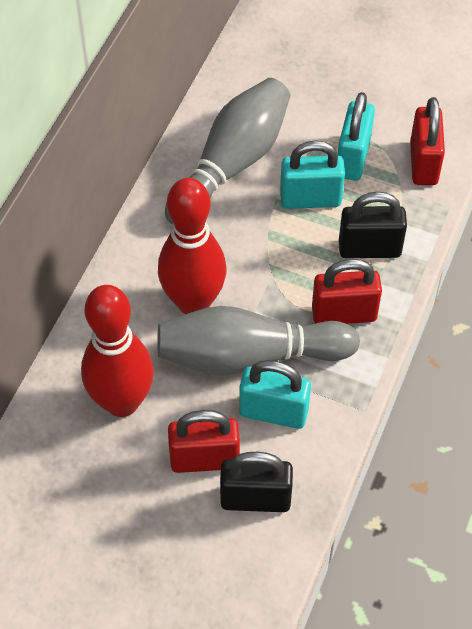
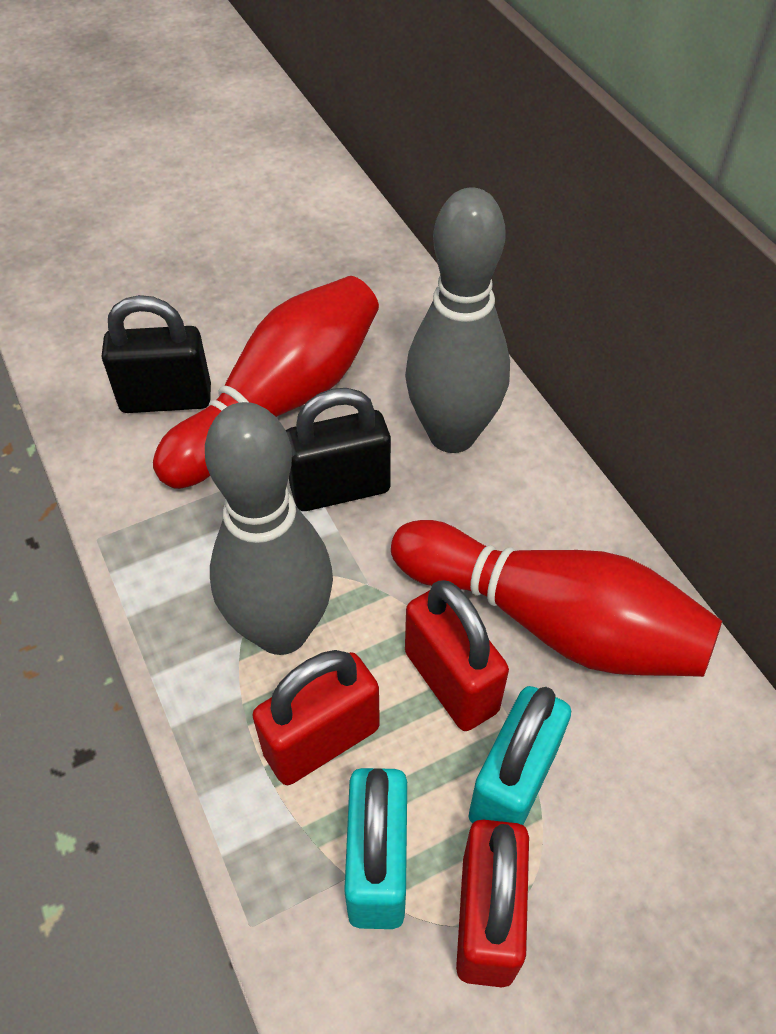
turquoise padlock: [239,360,311,429] [280,140,345,209] [338,92,375,181] = 3 -> [344,768,407,929] [468,686,571,825] = 2

